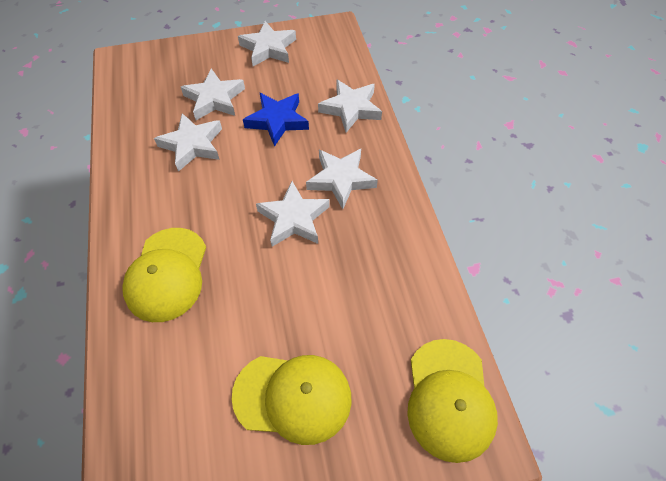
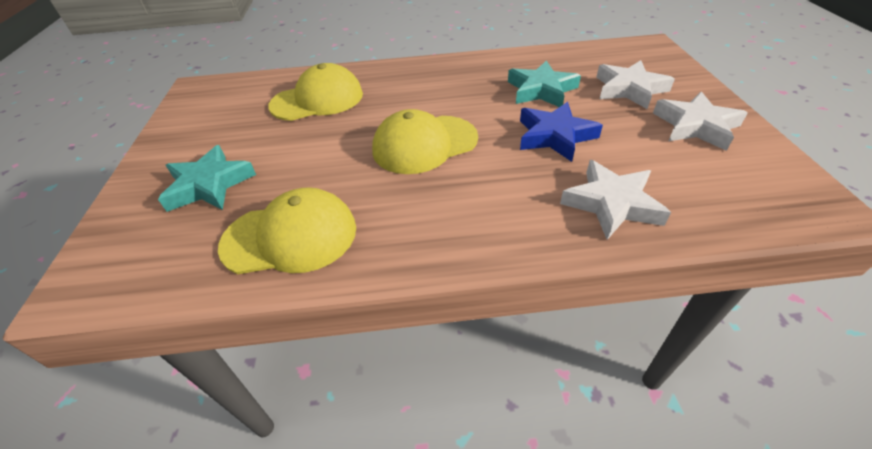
turquoise star: none = 0 -> [158,145,256,212] [508,61,581,107] = 2
white star: [154,113,222,172] [181,68,245,120] [238,21,296,66] [256,181,330,247] [306,149,378,209] [318,80,382,133] = 6 -> [560,160,671,240] [596,60,675,109] [653,92,748,151] = 3

